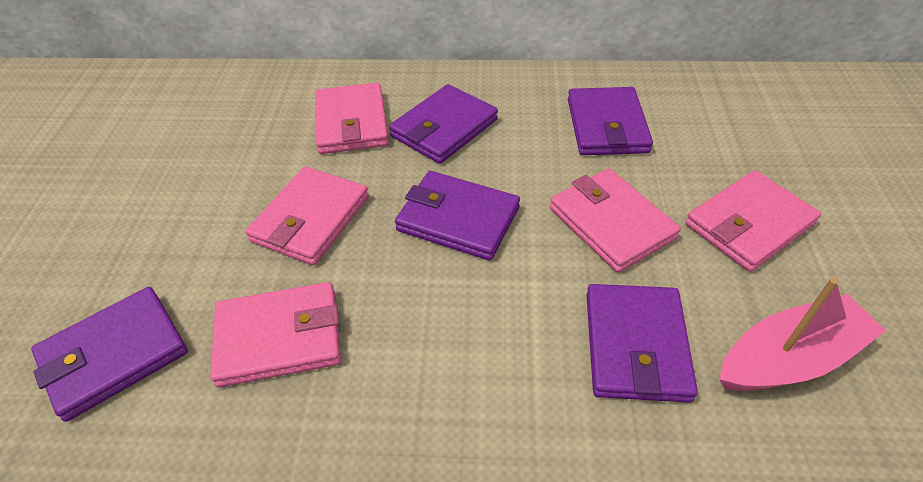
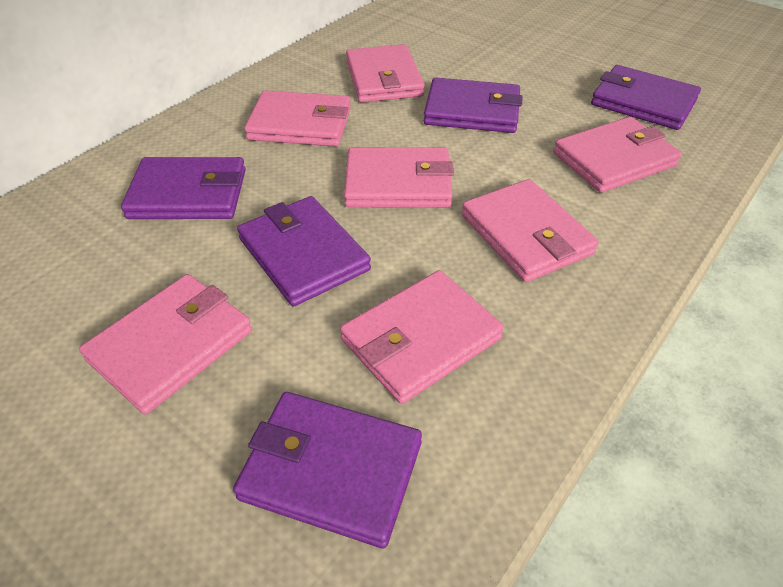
pink boat: [719,277,886,391] = 1 -> none = 0
pink wallet: [210,282,341,387] [246,166,369,265] [315,83,389,154] [550,169,681,273] [685,170,821,272] = 5 -> [79,274,252,414] [244,91,351,146] [340,270,504,404] [344,147,454,208] [346,44,425,103] [462,179,599,282] [553,117,682,193] = 7

